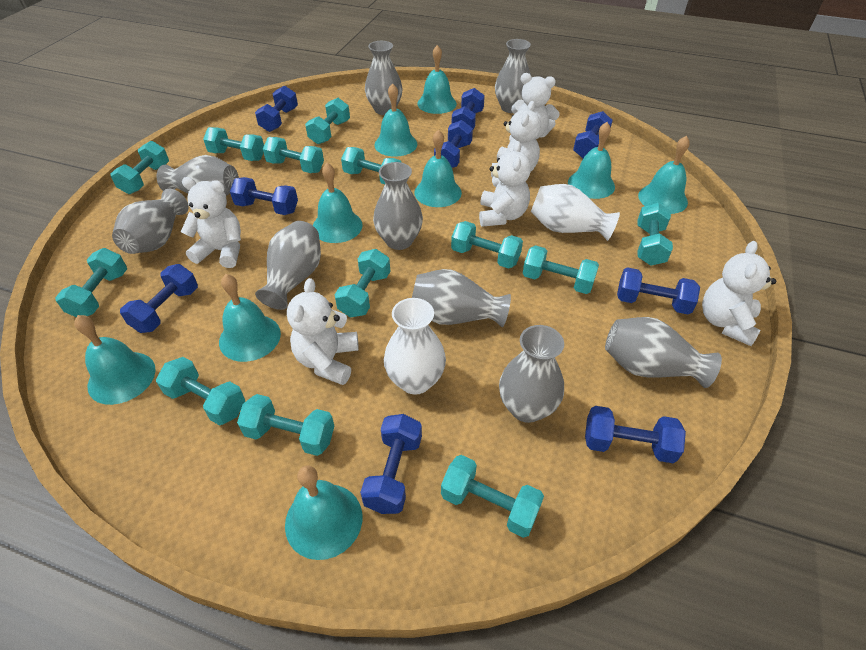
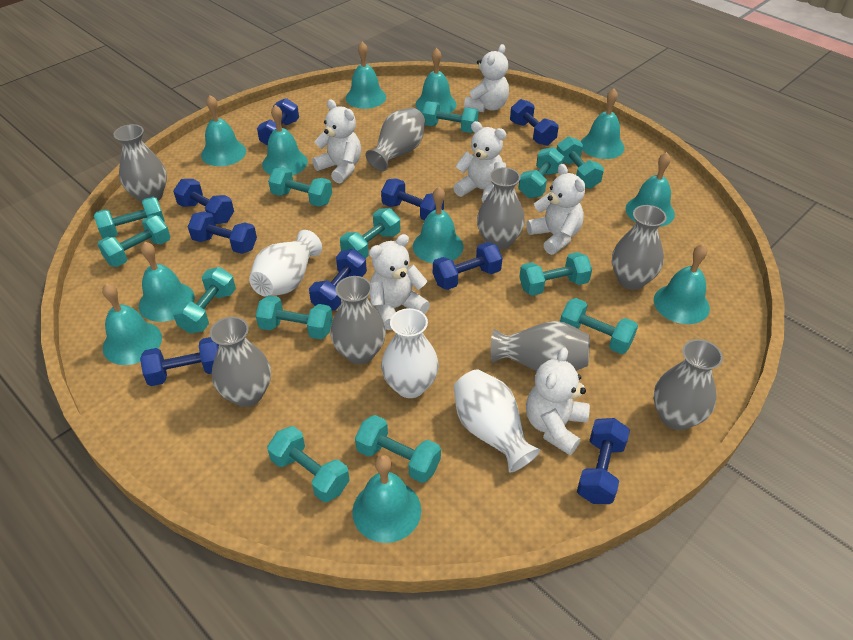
grey vase: [112,189,189,254] [157,155,239,196] [255,221,321,310] [365,41,403,115] [373,162,423,250] [412,269,511,327] [495,39,531,113] [499,325,564,423] [605,317,722,388] = 9 -> [113,124,167,203] [210,317,271,407] [330,276,386,364] [366,107,425,171] [477,167,525,250] [491,321,590,371] [612,205,667,290] [654,339,723,430] = 8
turquoise bell: [74,315,156,405] [219,274,281,362] [285,465,362,560] [313,163,363,243] [374,83,417,157] [414,129,462,207] [417,45,457,114] [568,122,615,199] [638,136,690,214] = 9 -> [102,283,162,365] [139,242,195,322] [201,95,246,166] [262,105,308,175] [346,41,386,109] [352,455,421,543] [413,187,463,263] [416,48,457,113] [581,88,624,159] [626,152,675,227] [654,244,710,324] = 11
white vase: [384,298,446,395] [531,184,620,241] = 2 -> [249,230,322,297] [381,308,439,398] [454,369,540,472] = 3

